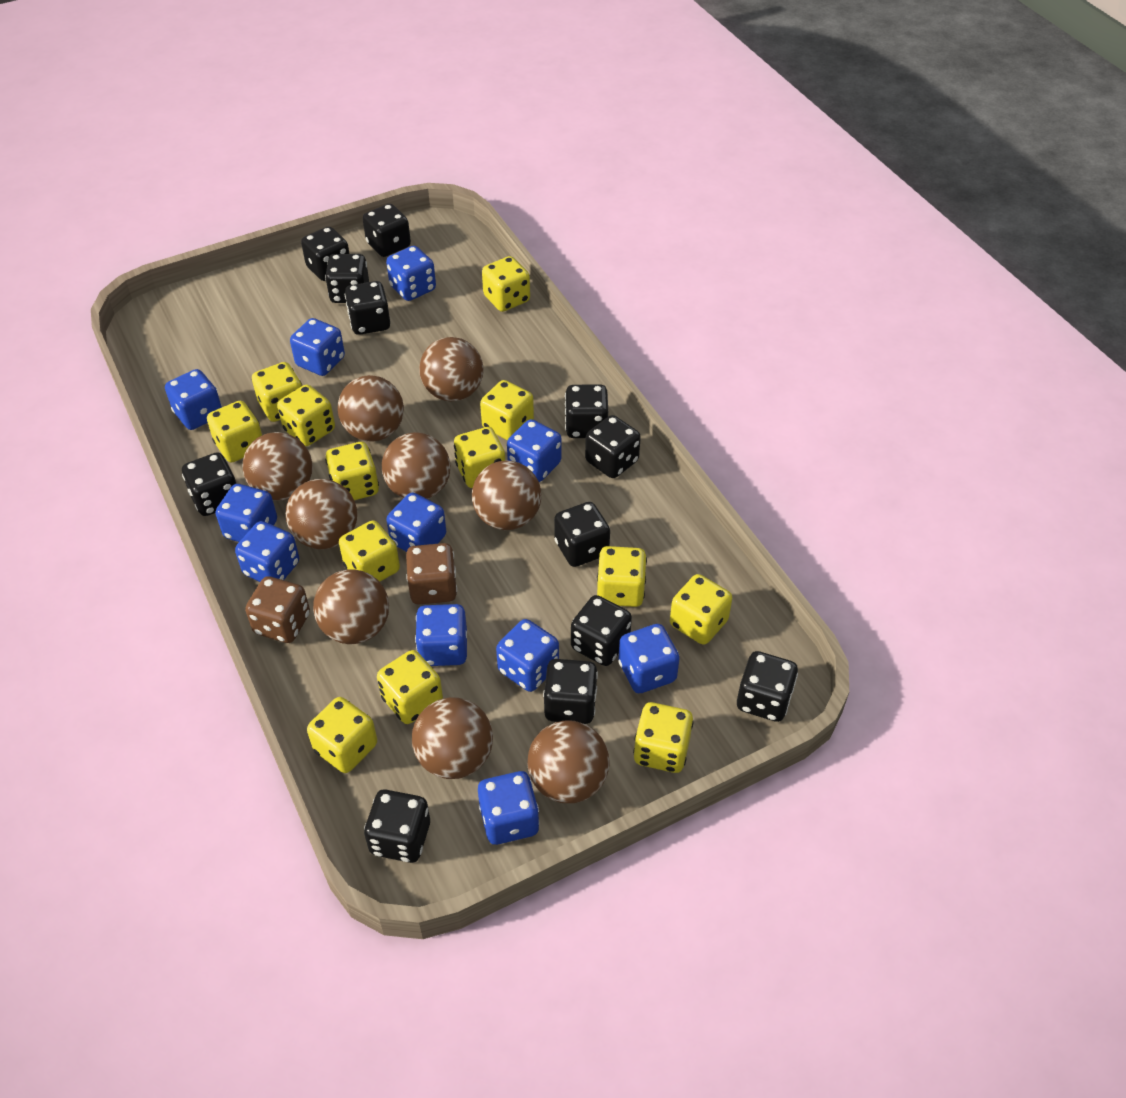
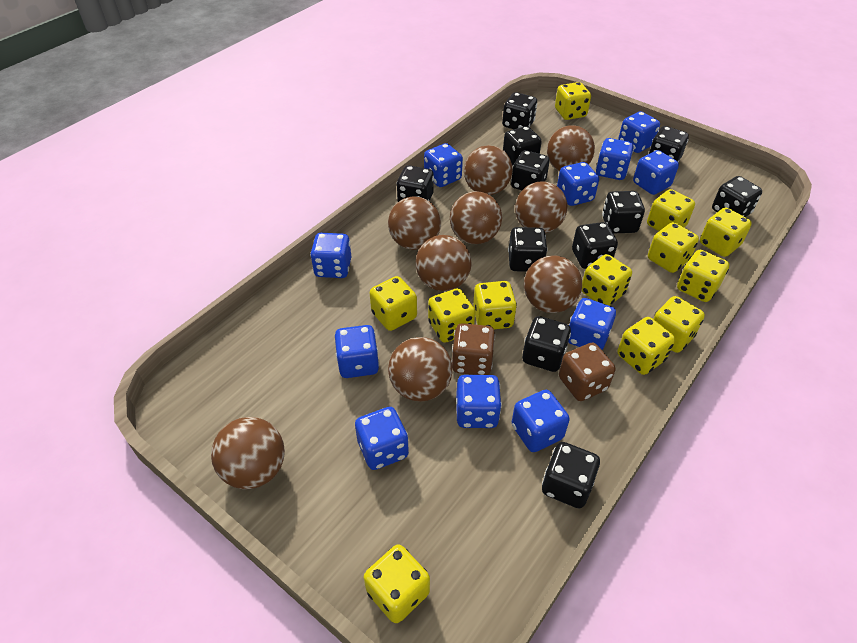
black dice: [182,452,236,516] [301,227,350,281] [325,254,369,303] [345,281,390,335] [363,204,411,257] [364,789,430,863] [543,659,598,724] [554,502,610,567] [565,384,608,438] [571,595,632,666] [585,415,641,478] [737,651,798,722] = 12 -> [397,165,434,202] [502,92,537,129] [503,126,542,165] [508,227,547,272] [511,150,550,190] [522,316,571,372] [542,442,600,508] [572,222,618,269] [602,191,645,233] [648,126,689,163] [712,176,762,217] = 11
yellow dice: [207,401,262,463] [252,362,302,422] [277,385,335,446] [307,697,377,773] [325,442,379,500] [339,520,400,582] [377,650,443,724] [454,427,505,488] [480,380,534,440] [482,256,530,312] [597,546,647,607] [633,702,694,773] [670,574,732,645] = 13 -> [364,544,430,623] [370,276,417,331] [428,288,475,343] [473,281,517,329] [555,82,591,120] [582,254,632,306] [617,317,675,375] [647,189,695,231] [648,222,699,273] [654,296,705,353] [677,250,729,302] [700,208,752,257] = 12

